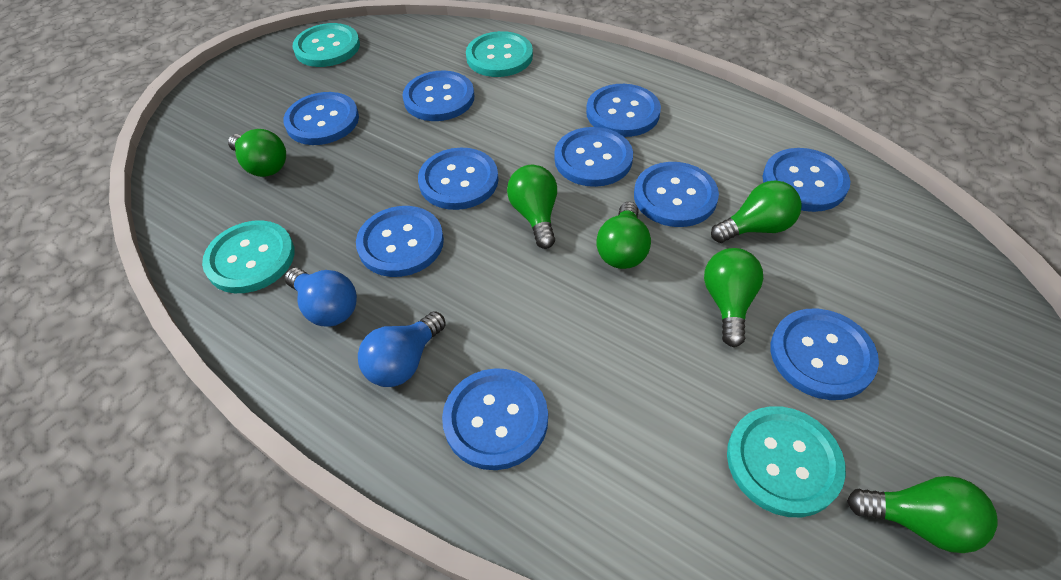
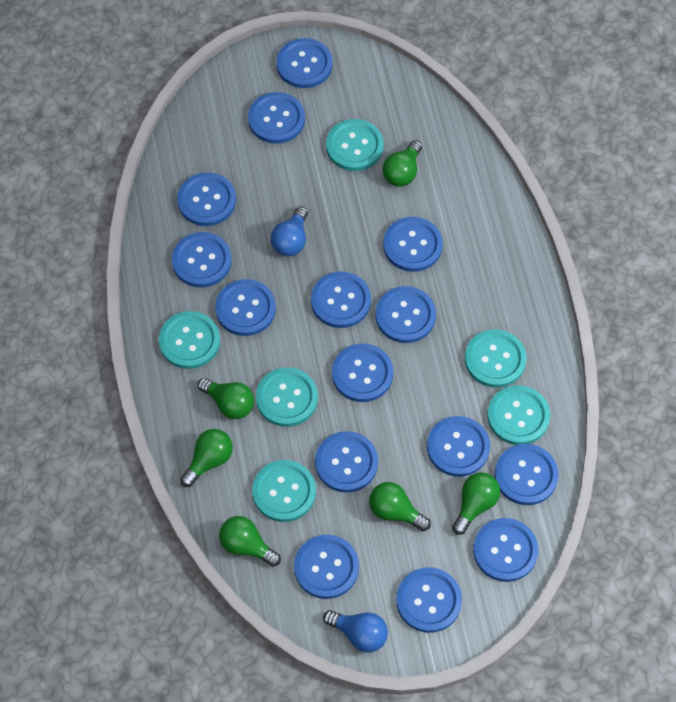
blue button: [283,92,359,145] [356,206,444,277] [402,71,474,121] [418,148,498,210] [442,368,548,470] [554,127,633,187] [586,84,661,137] [634,162,719,227] [763,148,851,212] [771,309,879,400] = 10 -> [172,232,232,287] [177,172,236,226] [215,279,276,336] [248,92,305,144] [276,38,332,88] [294,535,359,599] [311,271,371,328] [315,431,378,493] [332,344,393,402] [375,286,436,343] [383,217,443,272] [396,567,462,633] [427,416,490,477] [473,518,538,582] [495,444,559,505] = 15
turquoise button: [202,220,295,293] [293,23,360,67] [466,31,533,77] [727,406,846,517] = 4 -> [159,311,220,369] [252,460,316,522] [256,367,318,427] [326,119,384,171] [465,329,527,388] [487,385,550,445] = 6

